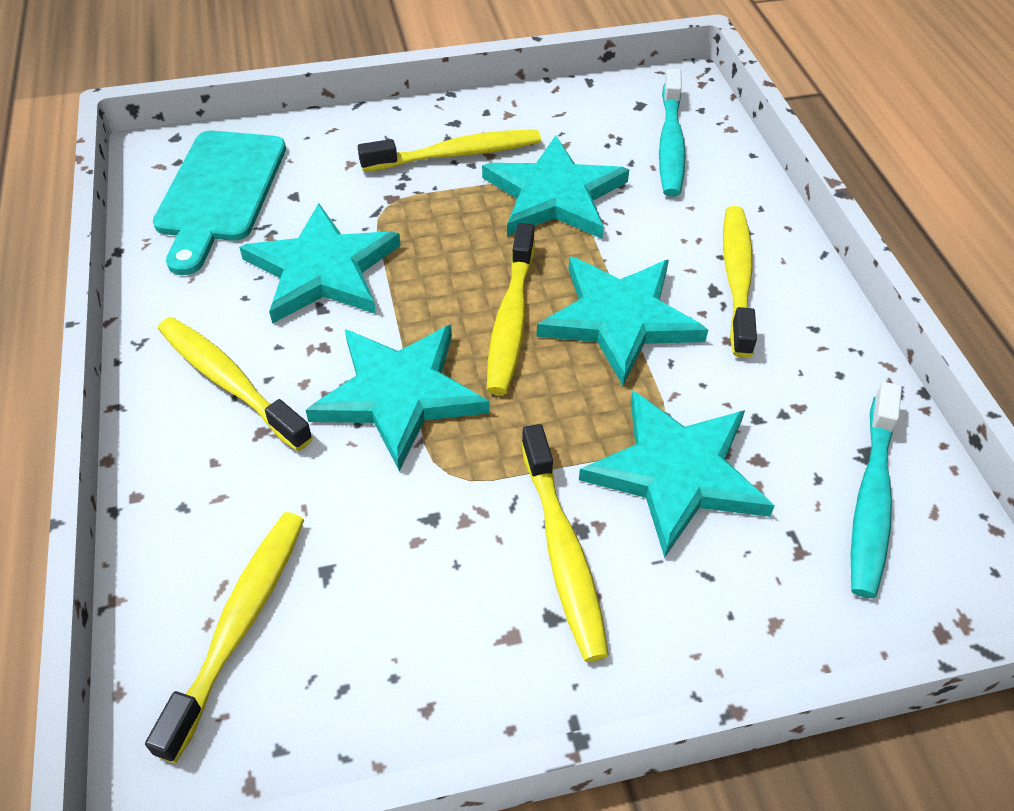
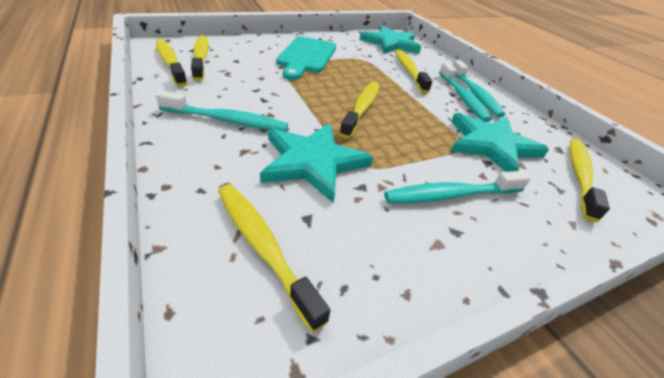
turquoise star: [239,203,401,324] [306,325,490,471] [482,136,629,239] [536,256,708,386] [579,391,775,558] = 5 -> [260,123,373,203] [359,25,421,54] [450,113,549,172] = 3
turquoise toothbrush: [659,68,686,197] [851,382,902,598] = 2 -> [156,90,288,132] [384,171,531,203] [439,63,492,122] [453,60,505,117] = 4

